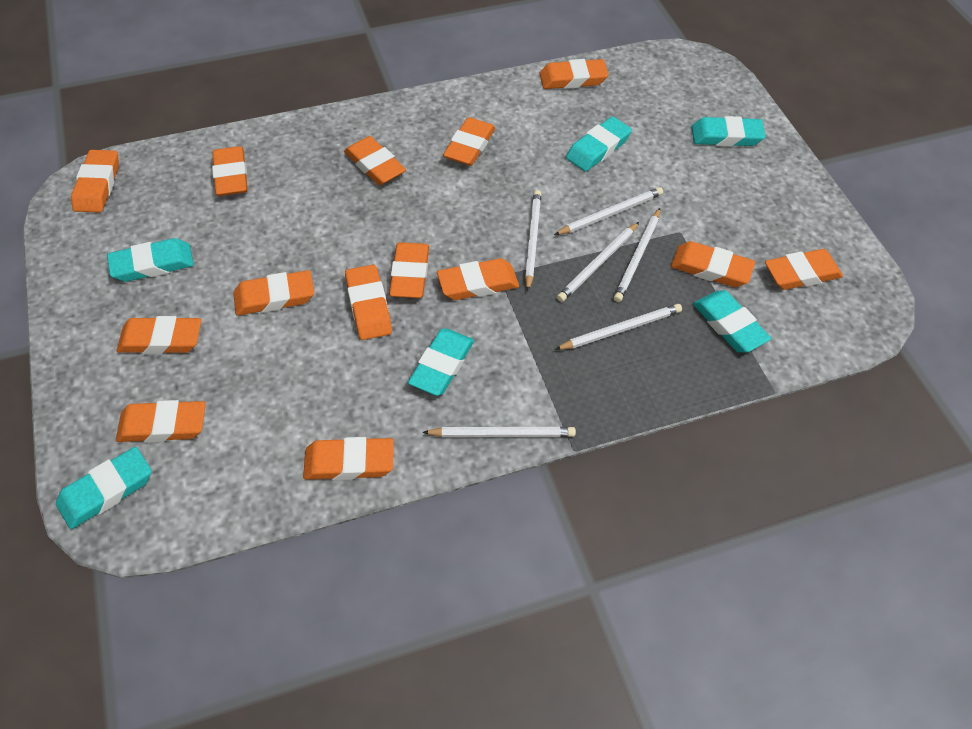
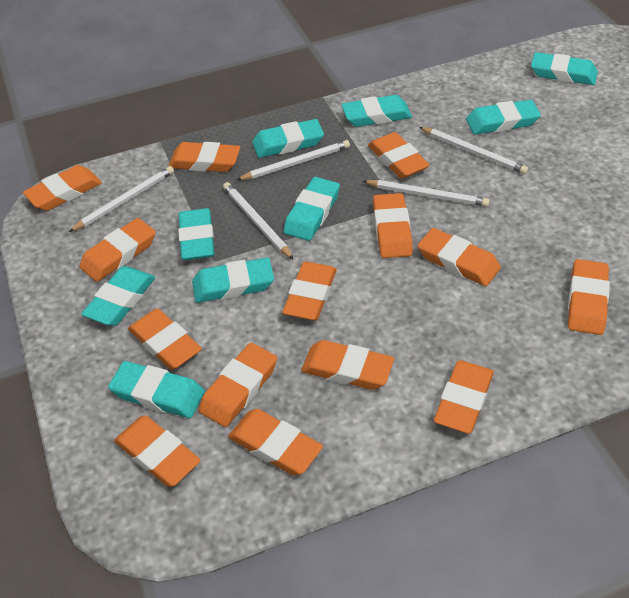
turquoise eraser: [56,447,152,529] [107,238,194,282] [408,329,474,396] [566,116,632,172] [691,116,766,146] [693,290,771,352] = 6 -> [81,266,155,326] [108,361,205,418] [178,208,214,260] [192,258,274,303] [252,119,324,158] [283,177,340,241] [341,95,412,127] [466,100,541,134] [531,52,598,85] = 9
white pencil: [422,427,576,437] [525,190,542,291] [554,187,663,235] [555,304,682,350] [557,222,639,302] [614,208,660,302] = 6 -> [69,166,174,232] [223,182,294,260] [237,140,350,180] [363,180,490,207] [419,127,528,174] = 5

